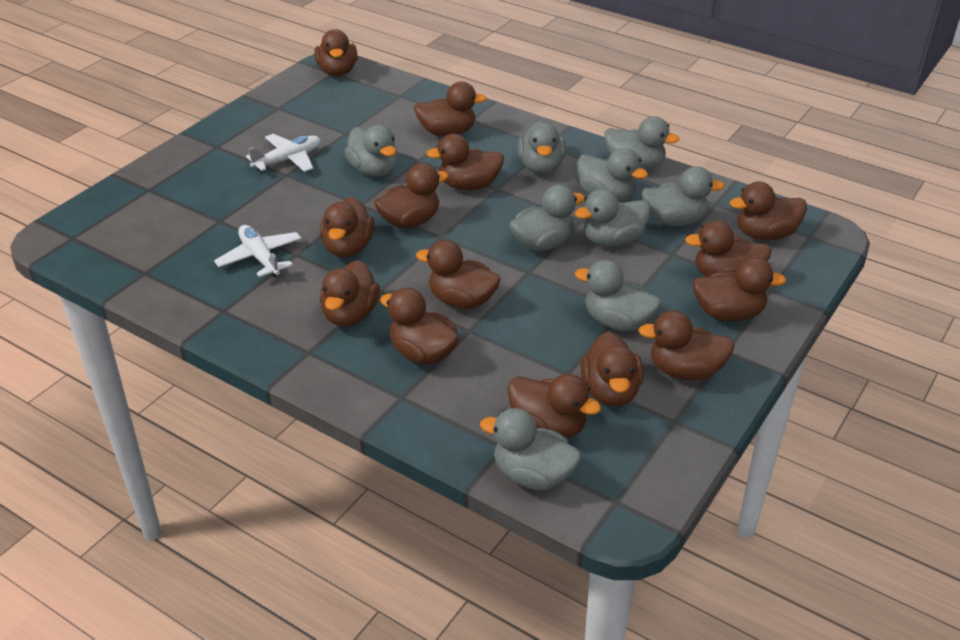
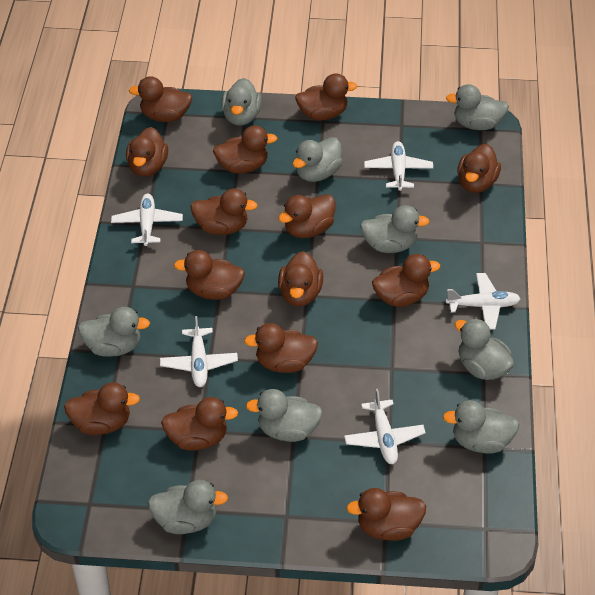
white plane: [214,225,302,277] [246,134,321,172] = 2 -> [111,194,183,246] [160,316,238,387] [344,389,426,464] [364,141,433,191] [446,273,521,330] = 5

